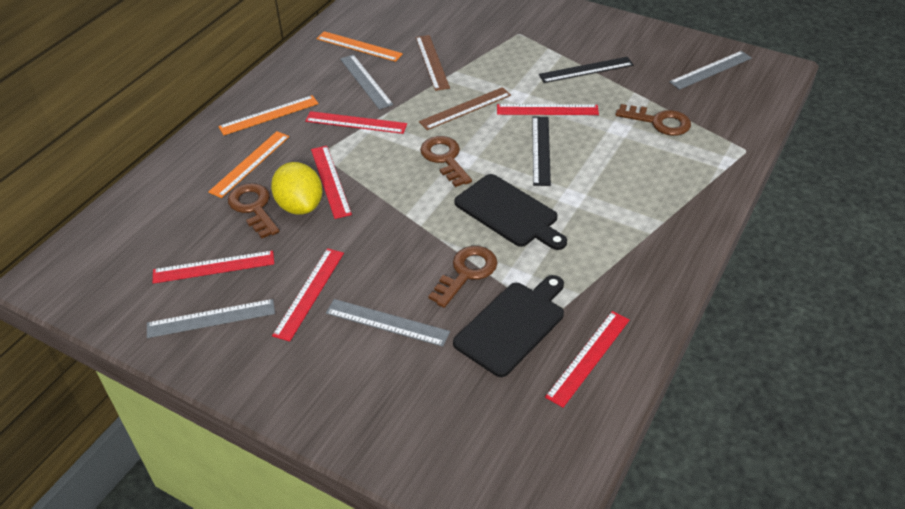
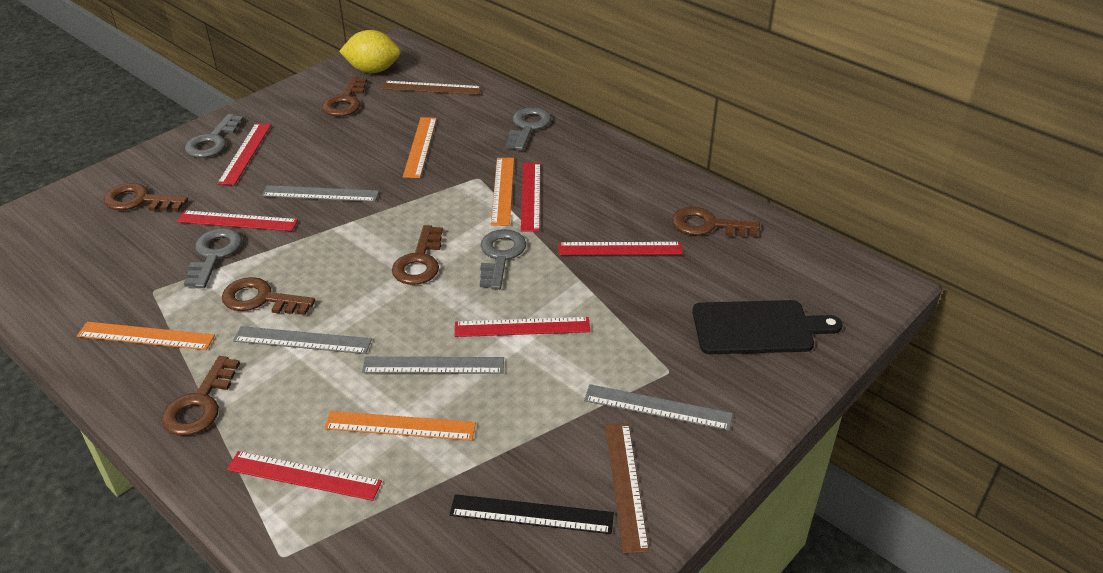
black cutting board: [453,275,564,377] [454,174,567,250] = 2 -> [693,300,843,354] = 1
black ruler: [532,117,551,186] [539,57,634,83] = 2 -> [450,494,614,534] = 1
brown key: [228,183,280,239] [420,136,472,187] [428,246,498,308] [615,104,691,136] = 4 -> [104,183,188,211] [162,356,240,436] [222,277,315,315] [322,76,367,116] [392,225,443,285] [672,207,760,237] = 6
grey key: none = 0 -> [184,228,242,288] [185,114,244,158] [480,229,526,290] [506,107,551,151] = 4
orange ruler: [208,131,289,198] [218,95,319,135] [316,31,403,62] = 3 -> [77,322,215,350] [324,411,476,441] [403,117,437,178] [491,158,514,226] = 4

